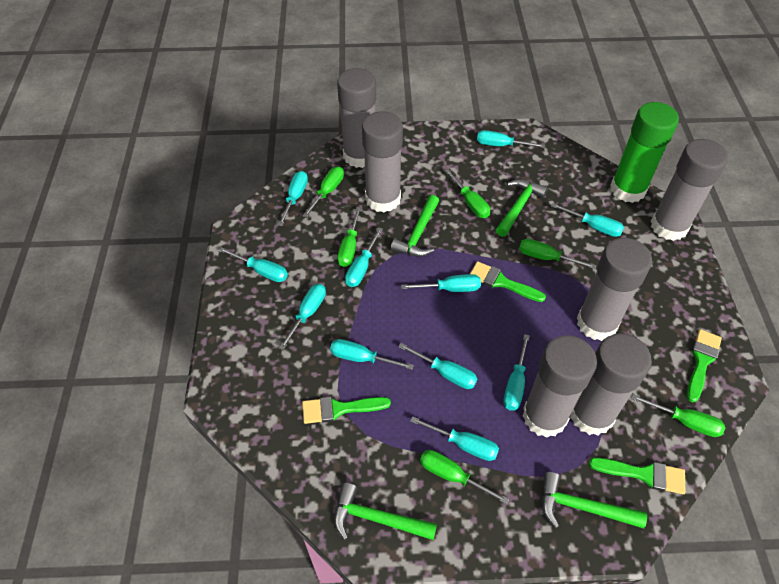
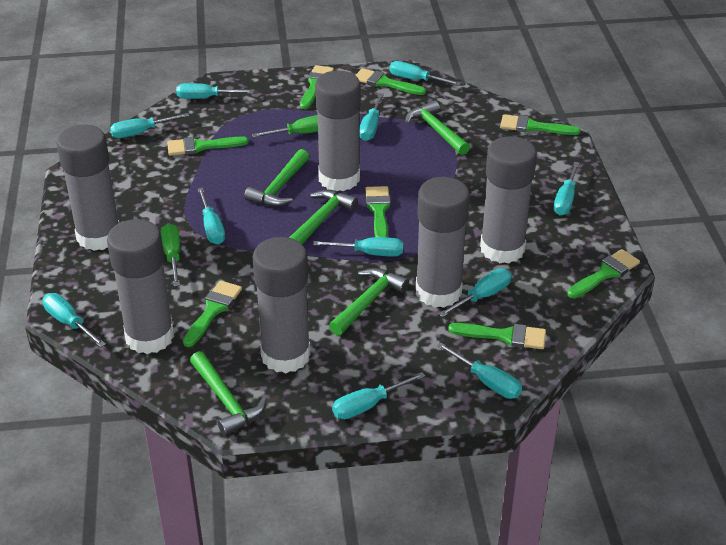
green brush: [302,397,391,424] [470,261,546,302] [589,457,686,494] [687,329,722,402] = 4 -> [167,136,249,156] [183,281,242,347] [300,65,334,109] [355,68,426,95] [365,186,391,238] [448,323,546,349] [500,114,580,135] [567,249,640,298] = 8
green glue stick: [610,102,679,203] = 1 -> none = 0
green hammer: [334,483,437,540] [391,195,439,257] [496,179,548,237] [542,472,647,528] = 4 -> [190,351,267,436] [244,149,310,207] [289,190,358,245] [329,268,409,336] [405,100,470,155] = 5
green screwdriver: [303,167,344,218] [337,207,361,267] [420,450,510,505] [445,169,490,218] [519,239,597,269] [631,394,725,437] = 6 -> [161,223,180,286] [252,115,318,138] = 2

